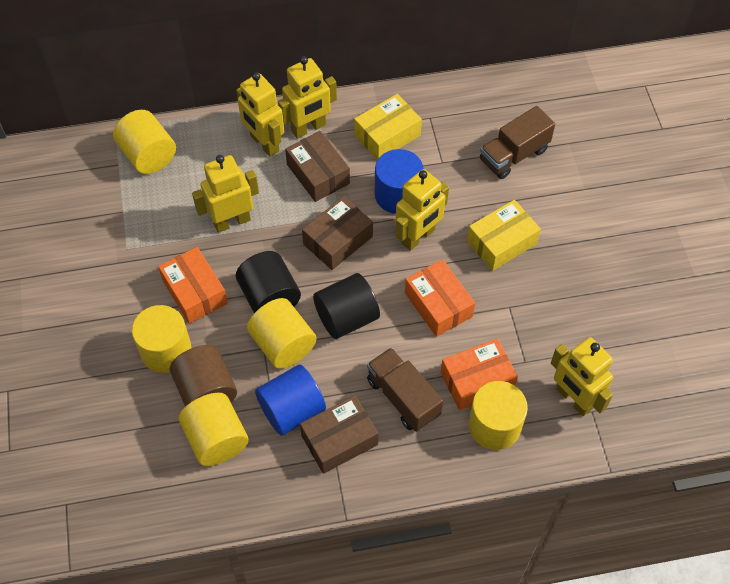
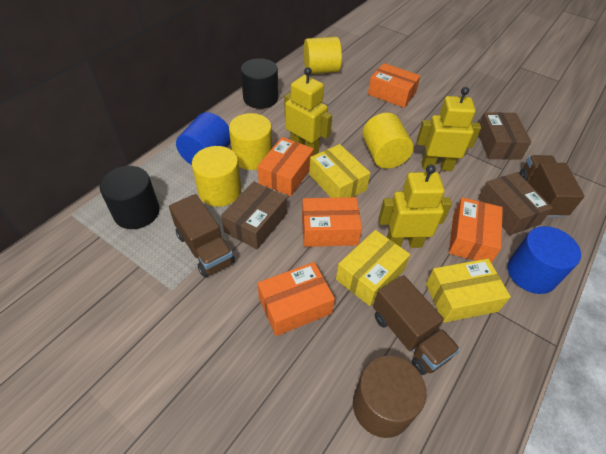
brown truck: [367,348,443,432] [480,106,555,179] = 2 -> [169,194,235,277] [373,275,460,375] [519,155,584,218] = 3
orange box: [158,247,228,324] [405,259,475,337] [441,339,518,410] = 3 -> [257,137,314,196] [257,262,335,336] [302,197,362,247] [368,63,421,108] [449,197,503,263] = 5
yellow box: [354,94,422,160] [467,200,541,271] = 2 -> [309,144,370,198] [336,230,410,306] [426,259,511,323] = 3
yellow cylinder: [113,110,176,174] [132,305,191,373] [179,393,249,466] [247,298,317,369] [468,381,528,450] = 5 -> [192,146,241,207] [229,113,272,170] [303,37,342,74] [362,113,414,169] = 4
yellow robot: [192,155,259,233] [236,72,284,157] [278,56,337,139] [395,169,449,251] [551,337,613,416] = 5 -> [284,67,332,155] [379,165,452,248] [417,87,481,171] = 3

